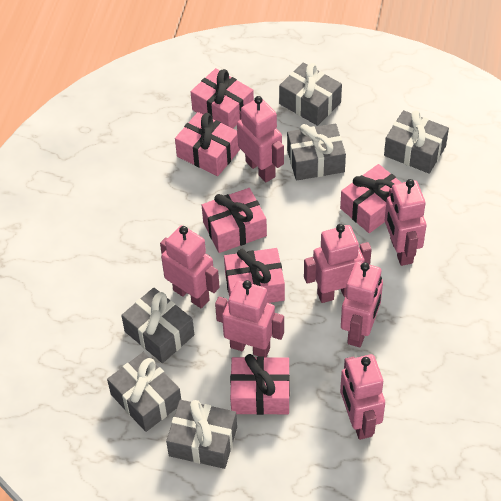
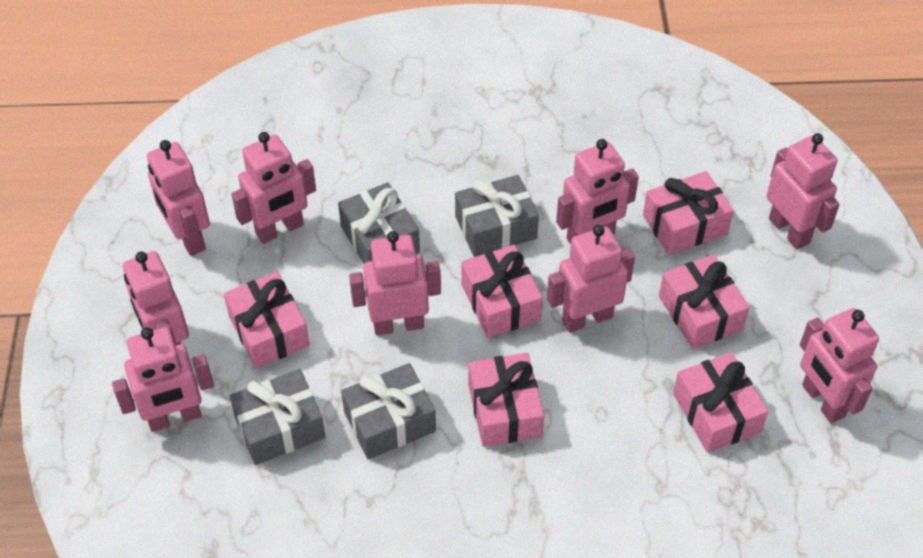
grey gift: [107,352,181,432] [121,288,194,363] [166,400,237,469] [279,62,342,126] [287,123,346,181] [384,110,449,174] = 6 -> [230,369,325,465] [338,182,420,263] [341,363,436,459] [455,175,539,257] = 4
pink robot: [160,225,220,309] [215,280,284,357] [237,96,284,182] [304,224,372,303] [340,354,385,440] [341,262,383,347] [385,179,427,266] = 7 -> [112,327,214,432] [123,251,189,346] [147,140,210,256] [232,132,316,244] [349,231,441,336] [547,225,635,333] [556,139,639,244] [766,133,840,249] [800,308,879,423] = 9

